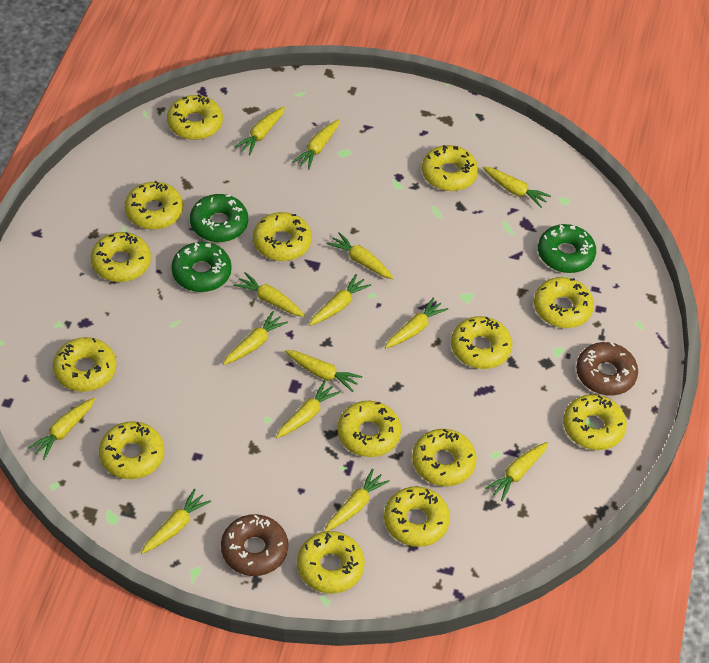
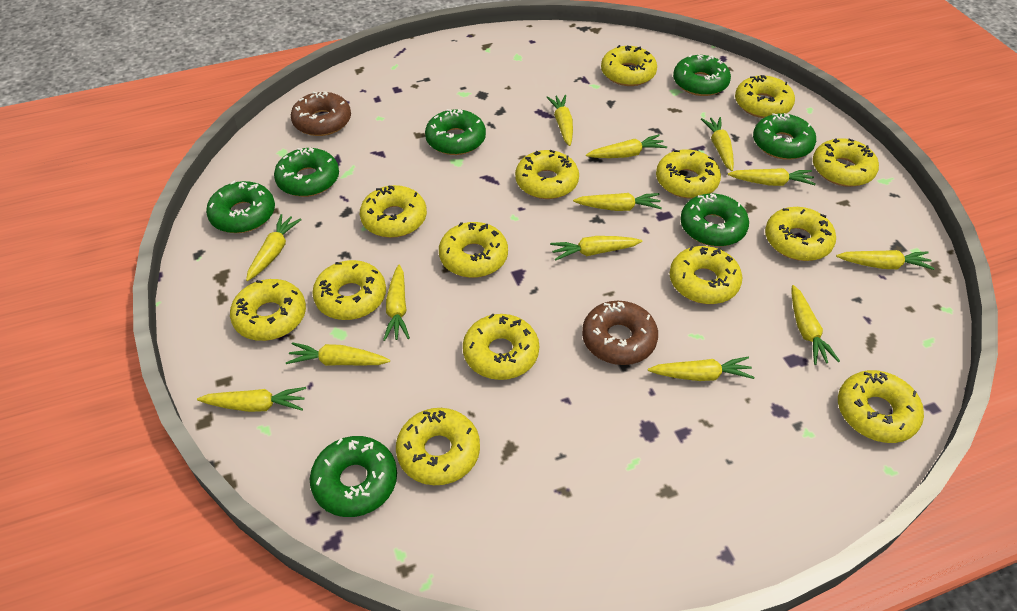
green donut: [171,242,232,292] [190,194,248,242] [538,224,596,273] = 3 -> [206,181,275,233] [274,148,339,197] [310,436,397,517] [425,109,486,155] [673,54,731,96] [680,193,749,247] [753,113,816,160] = 7
yellow carrot: [28,398,95,460] [141,489,211,554] [223,311,288,365] [233,272,305,317] [234,107,285,155] [276,380,341,438] [285,350,362,392] [292,119,340,170] [309,274,371,326] [324,469,390,531] [327,232,394,279] [385,297,448,348] [482,166,551,208] [485,442,548,501] = 14 -> [197,387,306,412] [246,214,302,281] [286,342,390,366] [383,264,410,341] [547,95,573,146] [550,236,642,261] [573,193,662,211] [586,134,667,158] [648,357,755,381] [701,117,734,171] [728,168,816,186] [792,285,840,365] [836,250,935,270] = 13

